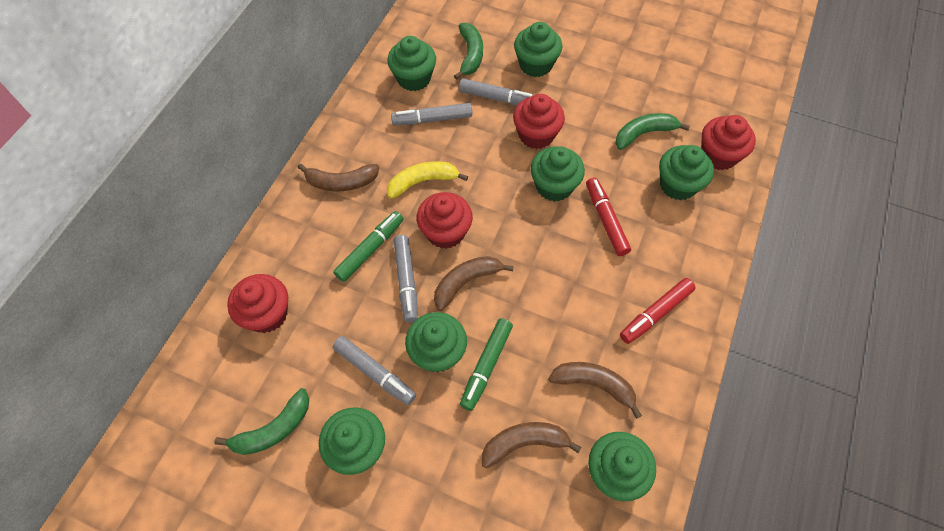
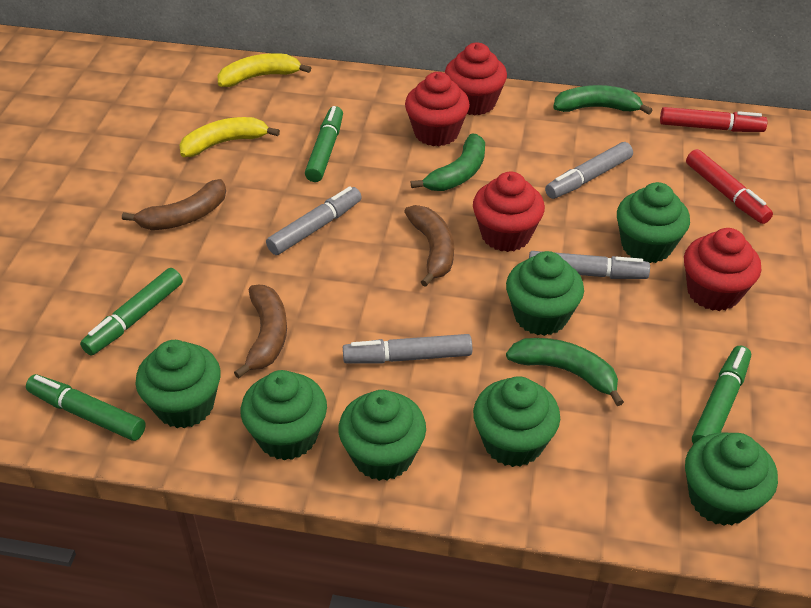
brown banana: [297,163,379,191] [434,256,514,311] [482,422,581,468] [548,362,642,419] = 4 -> [122,179,226,230] [234,285,287,379] [404,205,454,287] = 3
green marker: [333,211,404,282] [460,318,513,411] = 2 -> [26,374,146,441] [80,268,183,355] [305,106,343,182] [692,346,751,445] = 4
yellow banana: [387,161,468,199] = 1 -> [179,117,280,157] [217,53,311,87] = 2

